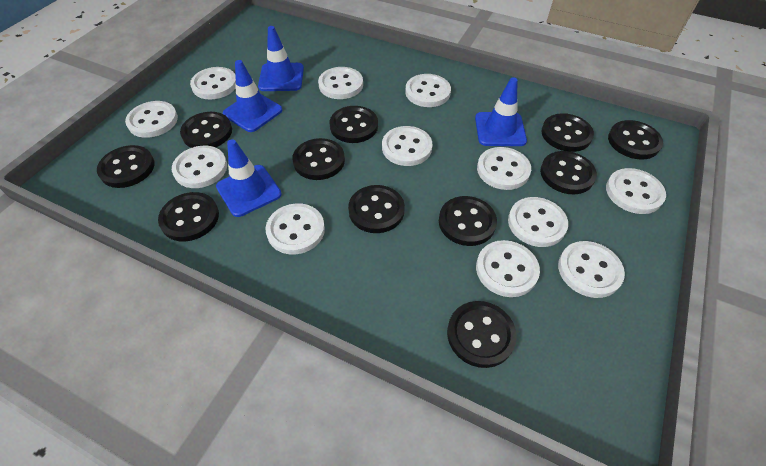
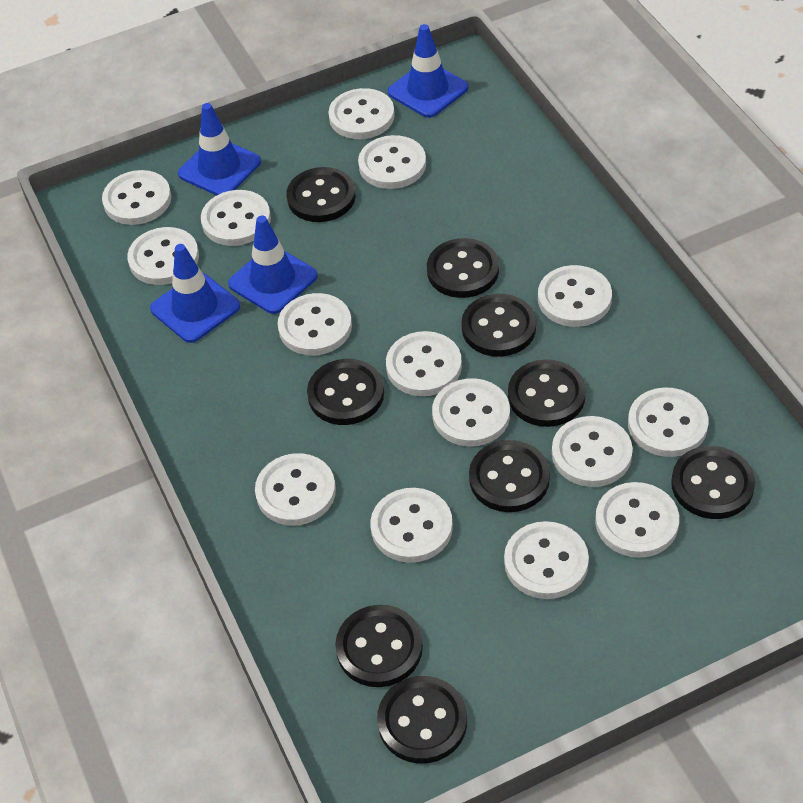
black button: [97,145,155,188] [158,192,219,242] [180,112,232,148] [292,138,345,180] [330,106,378,143] [348,185,405,233] [439,196,497,246] [447,301,517,368] [540,151,597,194] [541,113,594,152] [608,120,663,160] = 11 -> [286,167,356,222] [307,359,384,425] [335,605,423,687] [377,676,467,764] [427,238,499,298] [461,294,536,357] [469,440,550,512] [508,359,586,427] [671,446,755,519] = 9
white button: [125,101,178,138] [172,146,227,188] [190,67,236,99] [266,203,325,255] [318,67,363,99] [382,126,432,166] [405,74,451,107] [476,240,540,297] [477,147,531,190] [508,197,568,247] [558,241,625,298] [606,168,666,214] = 12 -> [102,170,171,225] [127,227,199,285] [201,190,271,246] [255,453,336,526] [278,293,352,355] [328,88,395,139] [358,135,426,189] [370,488,453,563] [386,331,462,396] [432,378,510,446] [504,521,589,599] [538,265,612,327] [552,416,633,487] [595,482,679,558] [628,387,708,457] = 15

